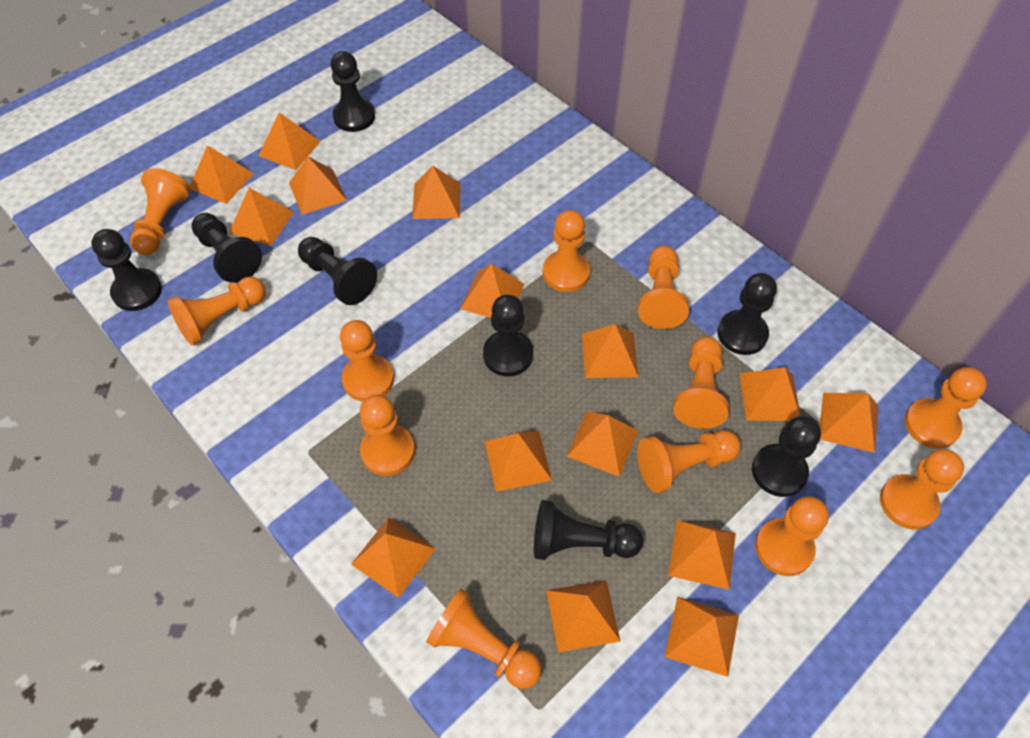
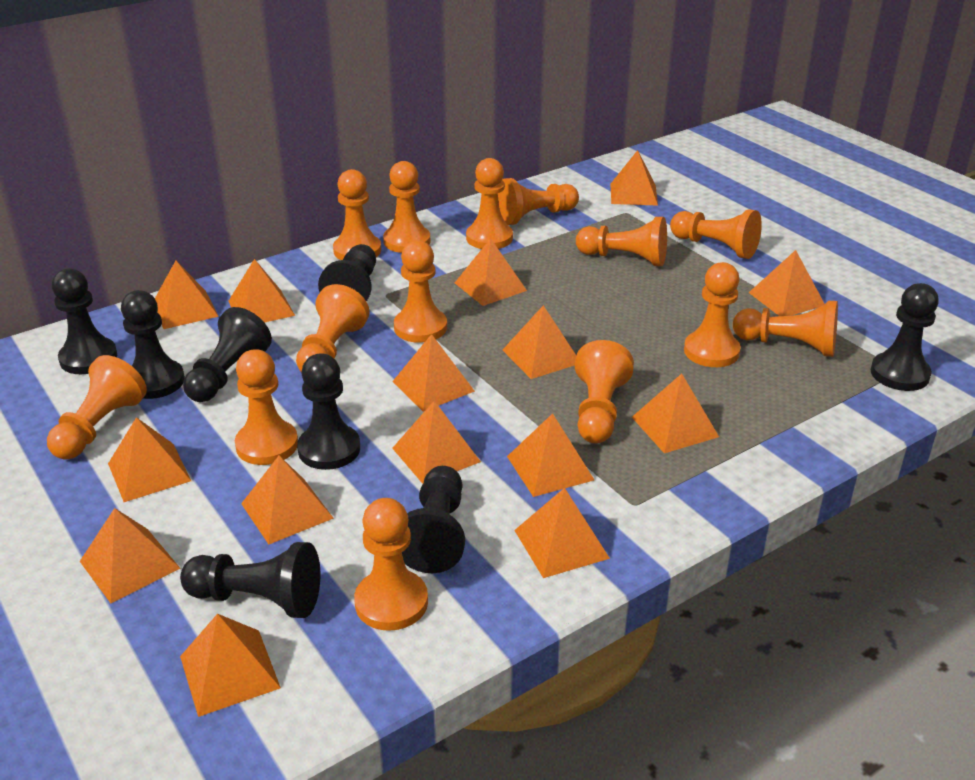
orange pawn: [130,168,190,255] [168,276,266,346] [340,320,394,402] [360,394,415,476] [426,589,541,689] [542,210,590,292] [637,430,741,493] [638,246,689,329] [673,337,729,429] [755,496,829,576] [880,449,964,529] [905,367,987,449] = 12 -> [47,355,147,460] [235,349,298,465] [296,284,370,372] [333,169,381,260] [354,498,428,631] [383,161,431,253] [394,240,447,343] [466,158,513,249] [498,178,579,225] [575,340,634,444] [576,217,667,266] [670,209,762,259] [684,262,741,367] [733,301,838,357] = 14

